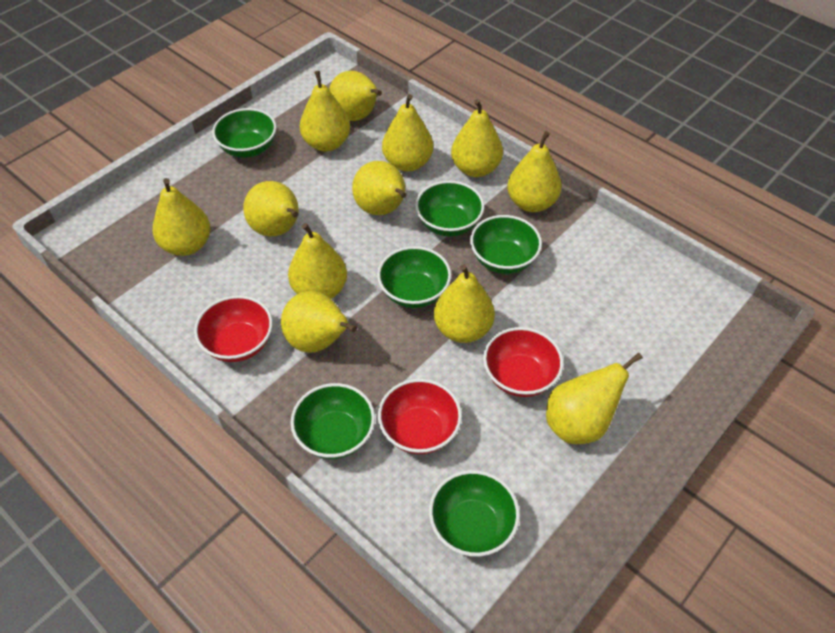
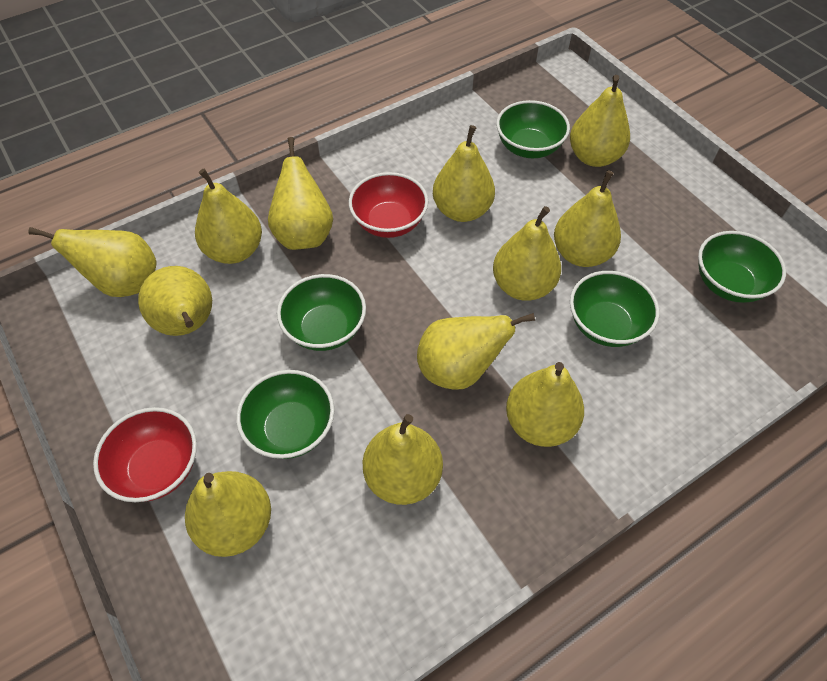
green bowl: [212,108,277,158] [291,383,375,459] [377,246,451,308] [415,181,484,237] [429,470,520,557] [470,215,542,274] = 6 -> [236,370,334,459] [277,274,366,351] [496,100,570,158] [570,271,659,347] [698,231,786,303] = 5
red bowl: [194,295,273,362] [378,379,462,454] [483,327,564,397] = 3 -> [93,407,197,502] [349,172,428,238] = 2

